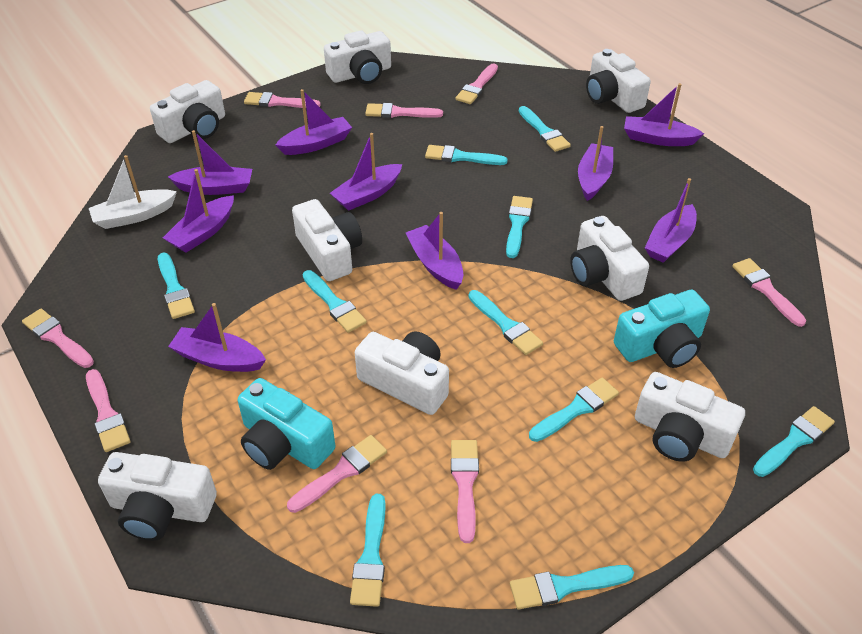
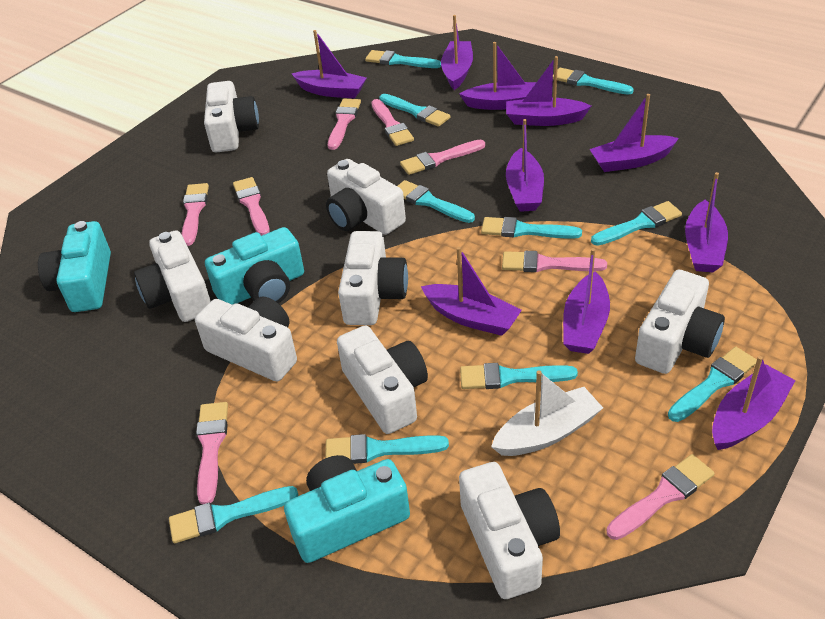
purple boat: [163,169,234,253] [168,130,252,195] [168,303,266,372] [275,89,352,155] [330,133,402,211] [406,212,463,290] [578,126,613,201] [624,83,704,146] [645,178,697,263] = 9 -> [292,30,367,98] [421,247,522,336] [441,15,473,90] [459,42,536,110] [506,56,591,126] [506,119,544,212] [563,248,610,354] [589,94,679,172] [685,172,728,272] [712,356,796,450] = 10
turquoise camera: [238,378,335,470] [614,290,710,368] = 2 -> [38,221,111,312] [205,227,304,305] [284,455,410,563] = 3

